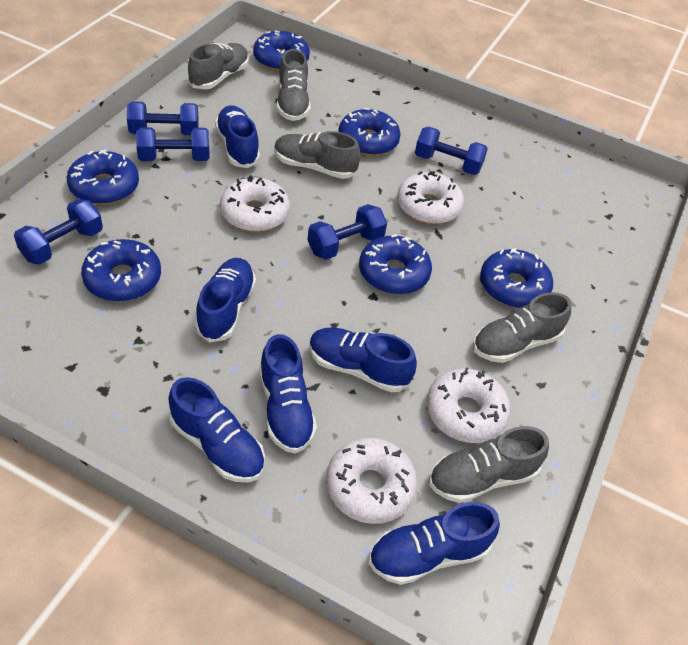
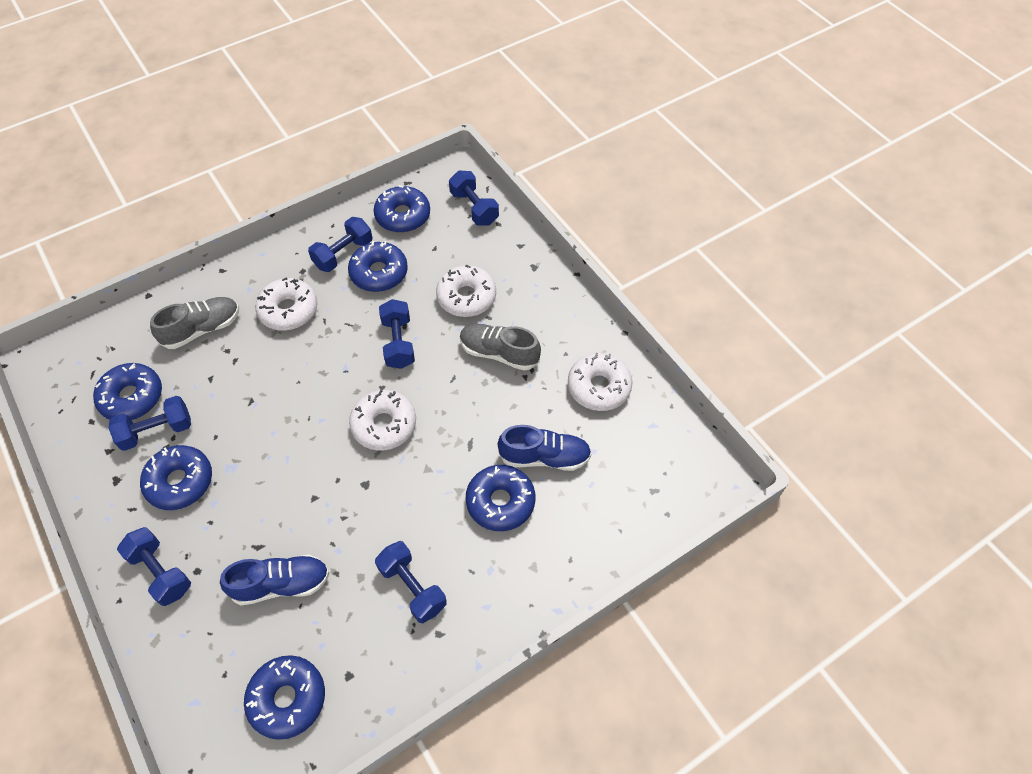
blue dumbbell: [14,199,103,265] [127,101,199,135] [136,127,210,161] [308,204,387,260] [415,127,488,175] = 5 -> [108,396,191,451] [117,527,191,606] [308,217,372,272] [375,541,447,623] [379,299,415,369] [449,171,499,226] = 6
blue shoe: [168,377,265,482] [195,258,256,342] [215,105,260,168] [259,334,317,454] [309,327,417,392] [368,502,500,585] = 6 -> [220,554,329,605] [498,425,592,471] = 2
grey shoe: [188,43,249,90] [274,131,361,179] [277,49,311,121] [429,426,549,503] [473,292,571,363] = 5 -> [150,297,239,349] [460,324,541,371] = 2

